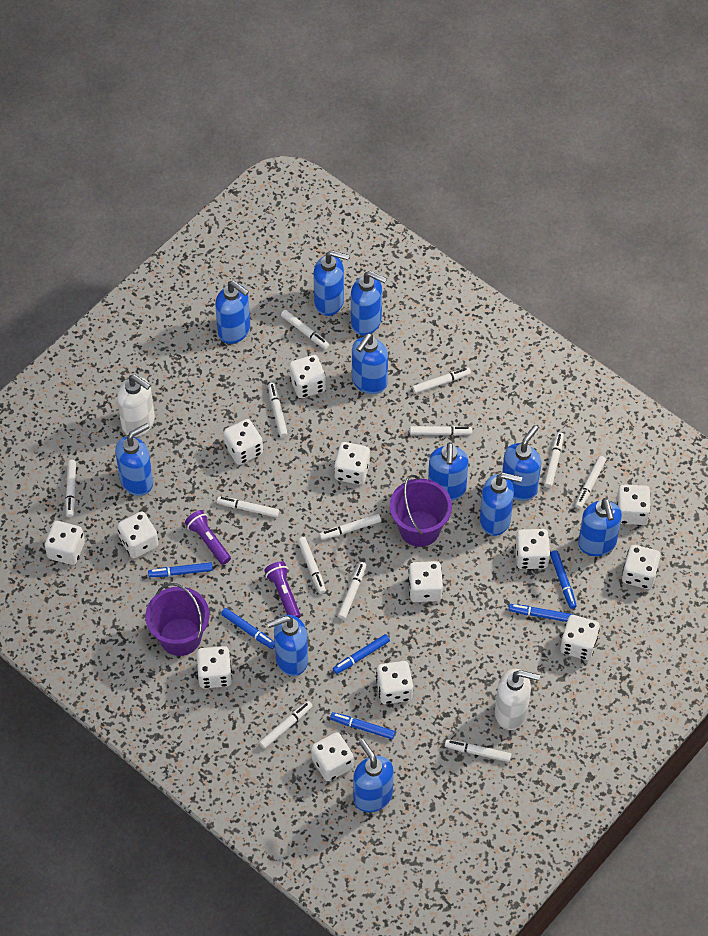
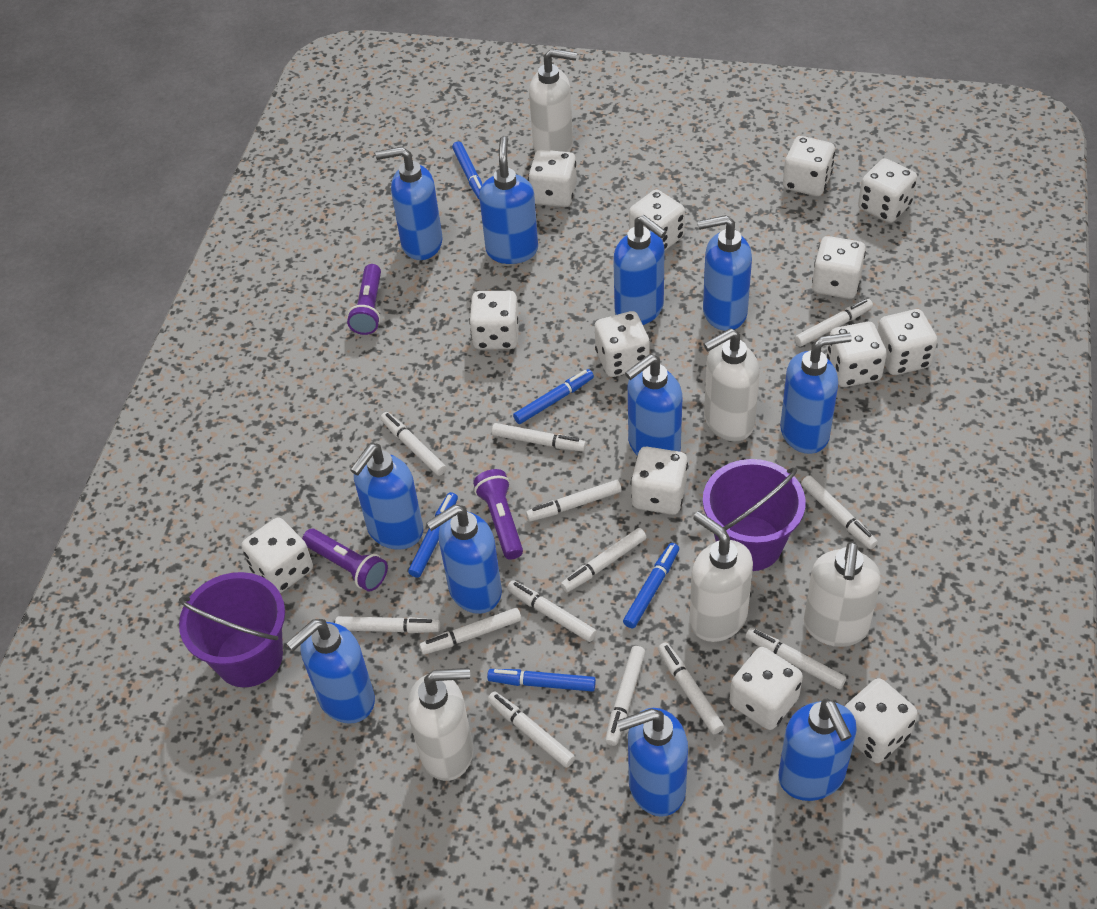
blue marker: [148,562,213,577] [221,608,275,649] [330,712,395,739] [332,634,390,674] [508,604,573,622] [550,550,577,609] = 6 -> [408,492,458,578] [452,141,483,200] [487,669,596,692] [513,369,594,424] [623,543,679,628] = 5
purple flashlight: [185,510,231,565] [264,561,301,618] = 2 -> [302,529,388,592] [347,264,381,335] [473,469,523,560] = 3
white soap dispenser: [117,375,155,437] [495,669,540,730] = 2 -> [408,668,473,781] [529,48,577,153] [689,511,753,642] [703,328,760,442] [804,541,881,647] = 5

